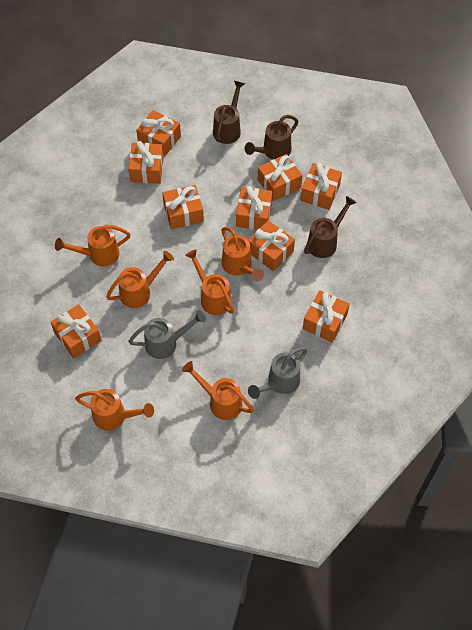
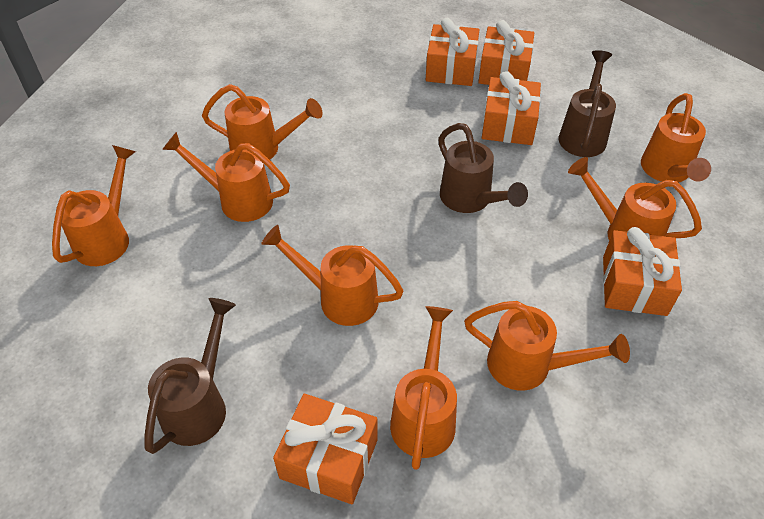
grey watering can: [129,310,206,359] [248,347,308,399] = 2 -> none = 0
orange gift: [51,304,101,358] [128,141,164,184] [136,110,181,156] [162,185,204,229] [236,186,272,230] [248,220,295,271] [258,154,303,201] [301,163,342,210] [303,290,350,342] = 9 -> [273,394,378,504] [426,18,479,86] [478,20,534,85] [482,71,541,145] [603,227,682,316] = 5
orange watering can: [55,225,131,266] [75,389,154,431] [106,251,174,308] [182,361,254,420] [185,249,234,315] [221,227,264,281] = 6 -> [52,145,136,266] [162,132,290,222] [202,84,323,160] [262,225,404,326] [390,306,457,470] [464,301,630,391] [568,157,702,240] [641,93,711,182] = 8

